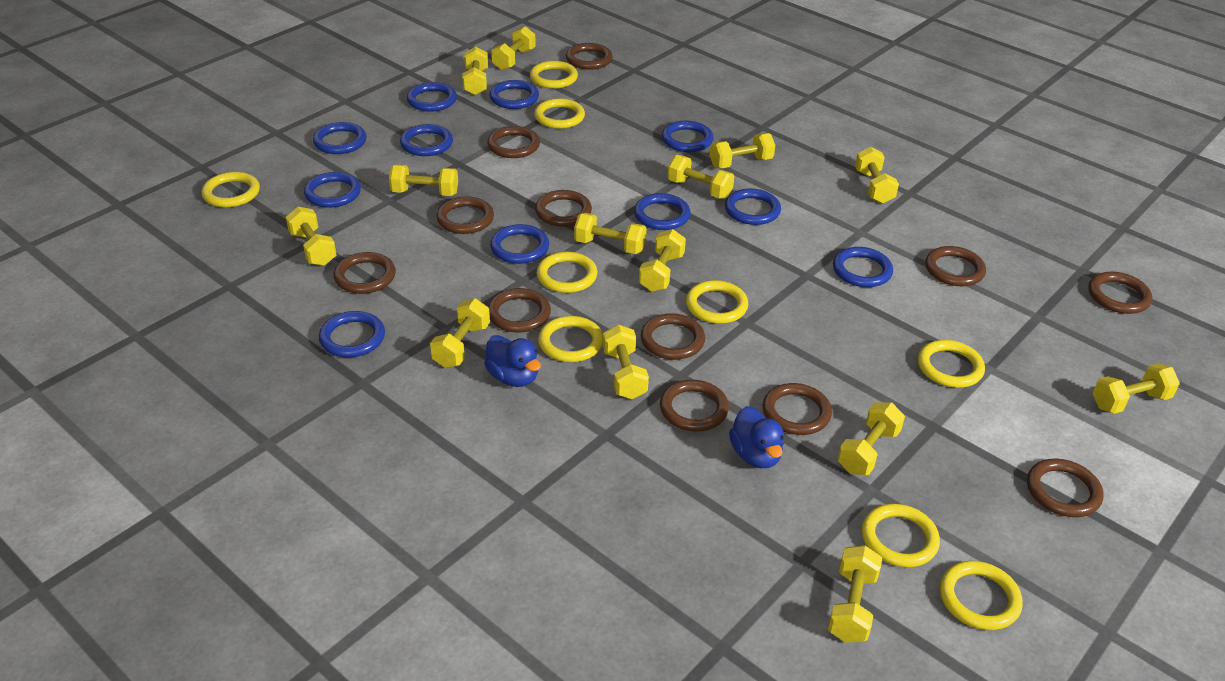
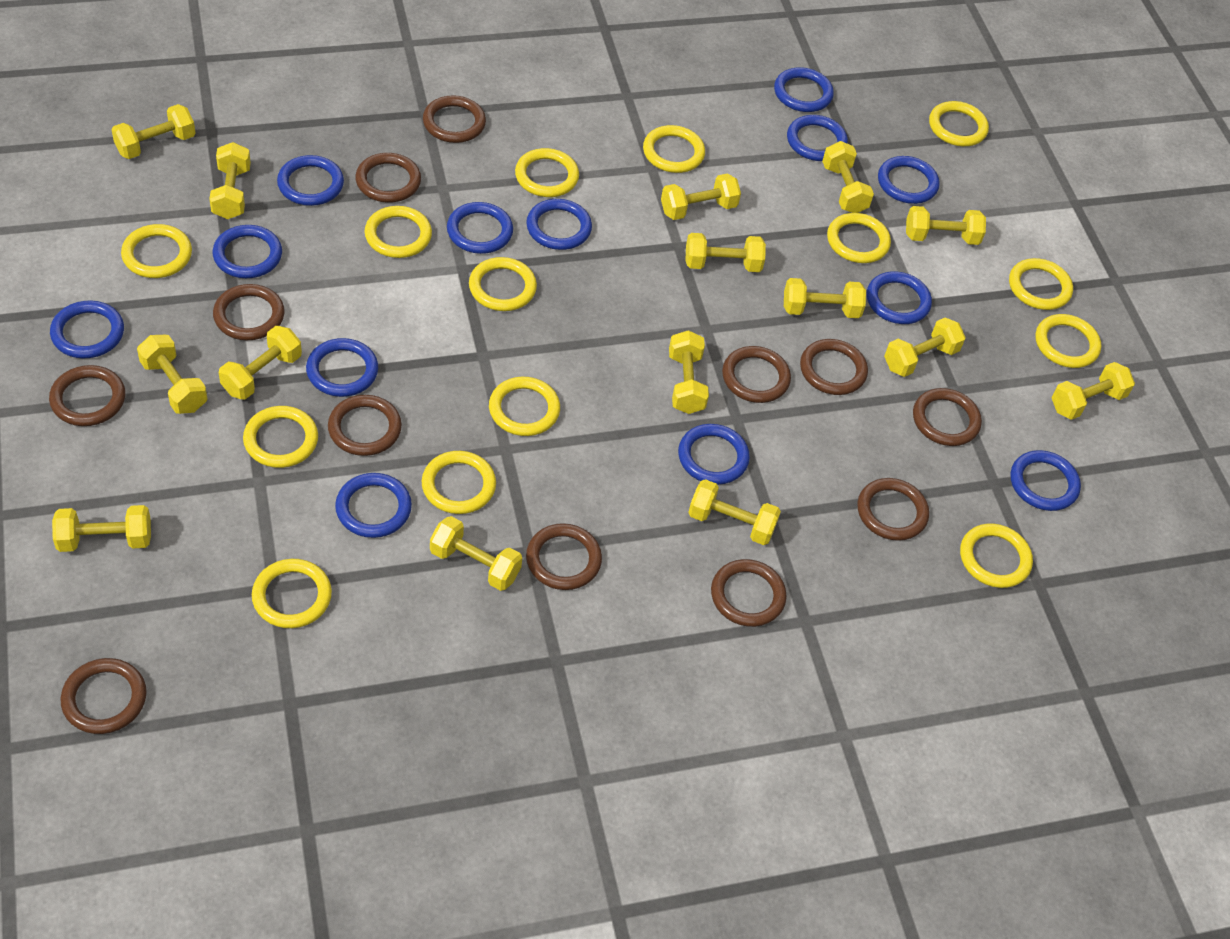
blue duck: [484,335,541,387] [729,406,784,468] = 2 -> none = 0
blue ring: [304,172,361,208] [313,122,366,154] [319,311,385,357] [400,124,453,156] [407,82,457,112] [490,80,539,109] [490,224,549,264] [634,193,691,230] [662,121,713,152] [725,189,781,225] [833,247,893,287] = 11 -> [50,300,124,358] [212,225,282,278] [277,155,344,206] [306,338,378,397] [335,473,412,538] [447,202,513,254] [526,199,592,250] [678,424,750,485] [774,67,834,112] [787,115,848,161] [867,271,932,324] [878,156,939,204] [1010,450,1081,511] = 13
yellow dumbbell: [286,207,337,266] [389,164,458,196] [430,298,490,368] [462,46,488,95] [491,26,536,70] [574,213,646,254] [603,325,649,399] [639,229,686,292] [667,155,734,199] [710,133,775,168] [828,545,882,643] [838,402,905,475] [855,147,899,204] [1092,363,1180,414] = 14 -> [52,505,151,552] [112,104,195,159] [137,335,207,414] [209,142,251,219] [219,326,302,400] [430,516,522,591] [661,173,741,220] [669,330,709,414] [686,233,766,272] [688,479,781,545] [784,278,866,318] [822,141,874,213] [884,317,966,377] [906,206,986,245] [1052,362,1135,420] = 15
yellow ring: [202,172,260,208] [530,61,578,89] [534,98,585,129] [537,252,597,293] [538,316,603,362] [686,280,748,324] [862,504,940,567] [918,340,985,388] [940,561,1023,630] = 9 -> [121,224,192,278] [243,406,318,468] [252,559,332,628] [365,206,432,258] [422,451,496,514] [469,257,537,311] [489,377,560,436] [515,148,579,197] [643,125,705,173] [827,213,891,263] [929,101,989,146] [960,523,1033,588] [1009,258,1073,310] [1035,314,1101,368] = 14

